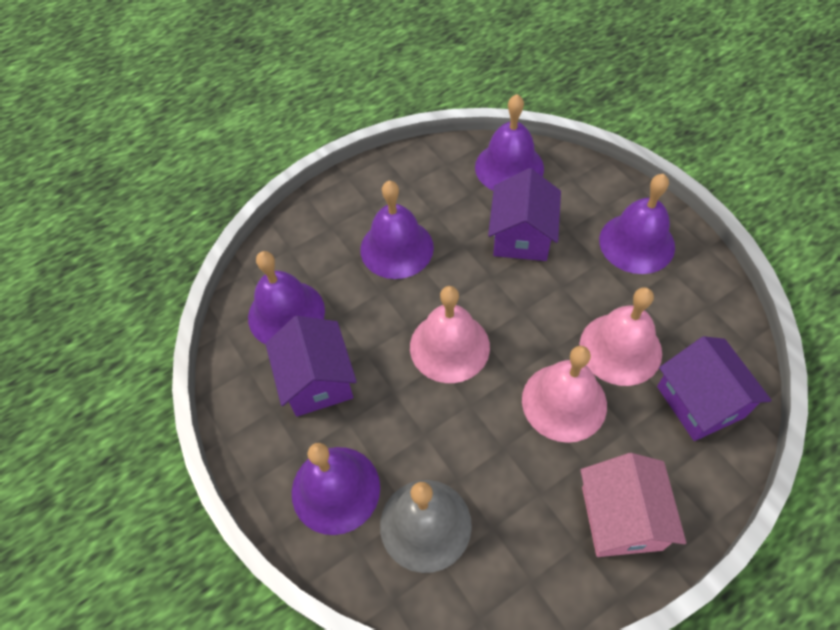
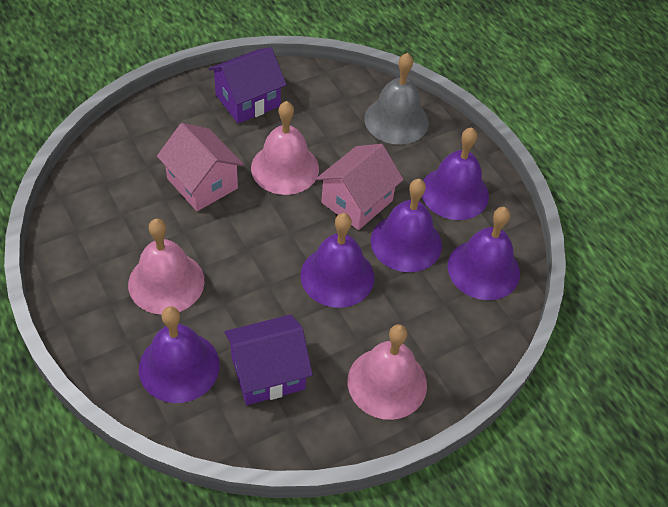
pink house: [580,453,686,557] = 1 -> [157,123,244,211] [316,144,404,230] = 2
purple house: [265,316,357,417] [488,168,561,261] [657,336,772,441] = 3 -> [209,47,287,124] [224,315,313,405] = 2

